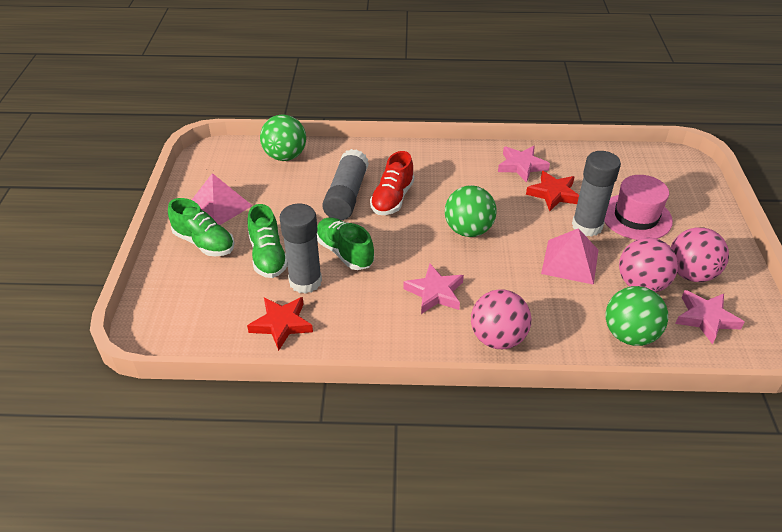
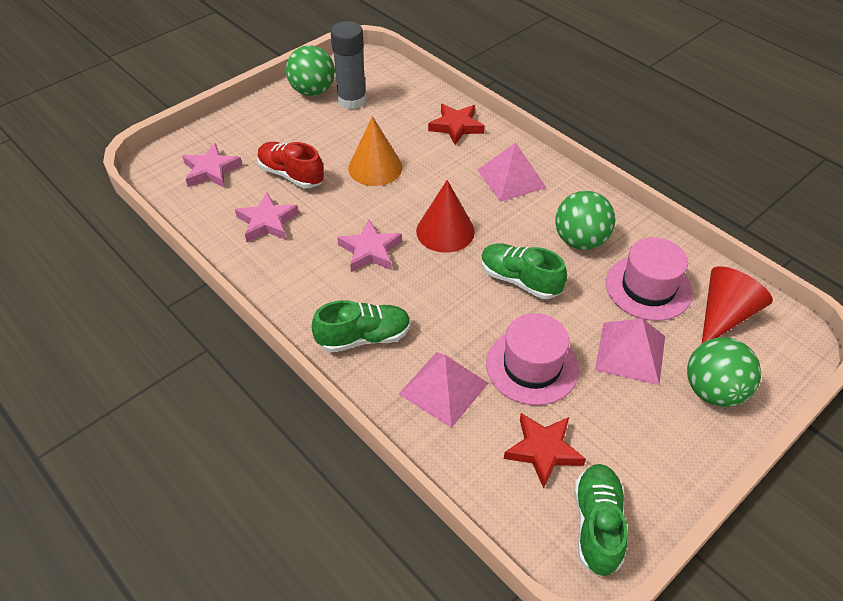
grey glue stick: [279,204,322,294] [322,149,369,220] [572,151,621,237] = 3 -> [330,21,367,109] = 1
orange cone: none = 0 -> [348,116,402,186] = 1
pink ball: [471,289,531,349] [619,238,678,292] [671,227,729,282] = 3 -> none = 0
pink hat: [604,175,673,240] = 1 -> [486,313,579,406] [606,237,693,321] = 2
pink pyramid: [192,173,253,225] [541,228,599,285] = 2 -> [399,352,488,428] [477,143,547,202] [595,318,665,385] = 3
red cone: none = 0 -> [416,180,475,253] [702,266,773,343] = 2

